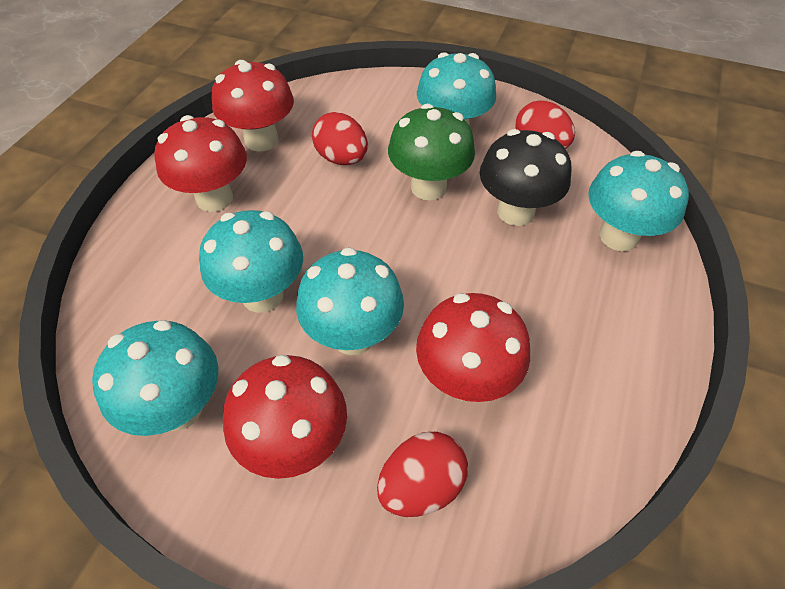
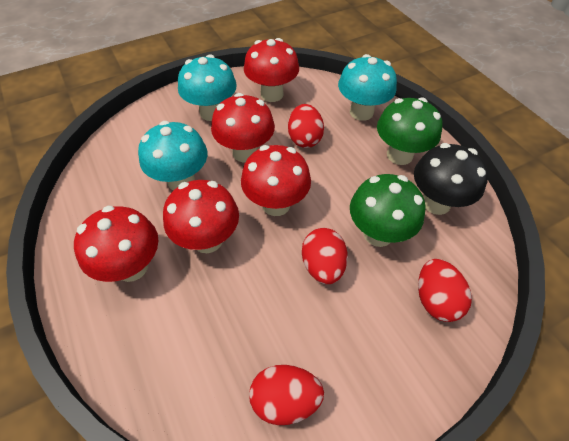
green mushroom: [388,104,475,200] = 1 -> [350,174,425,247] [377,97,443,165] = 2
red egg: [312,112,368,165] [377,432,468,517] [515,100,575,149] = 3 -> [249,365,324,425] [288,104,324,148] [302,228,348,284] [418,259,472,322] = 4
red mushroom: [155,115,247,212] [212,60,294,152] [223,355,347,479] [416,293,530,402] = 4 -> [74,206,158,282] [163,180,239,253] [211,93,275,162] [241,145,311,216] [244,38,299,102] = 5
turquoise mushroom: [92,320,218,436] [199,210,303,313] [296,247,404,355] [417,52,496,125] [588,151,689,251] = 5 -> [138,121,207,191] [178,54,237,121] [338,54,397,121] = 3

